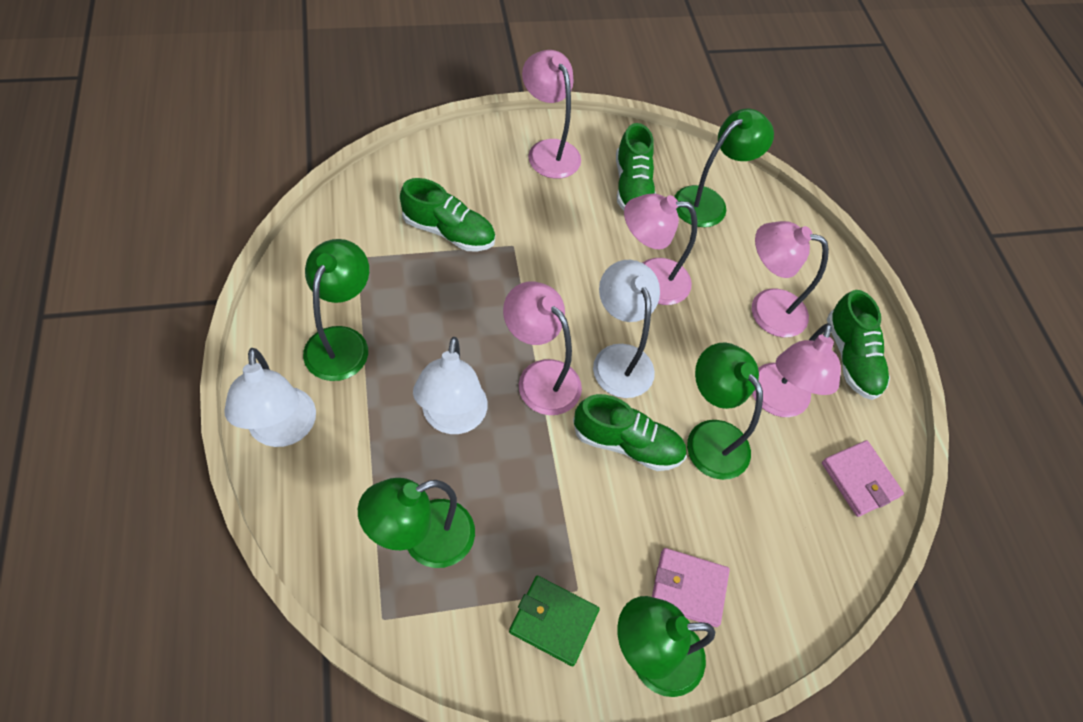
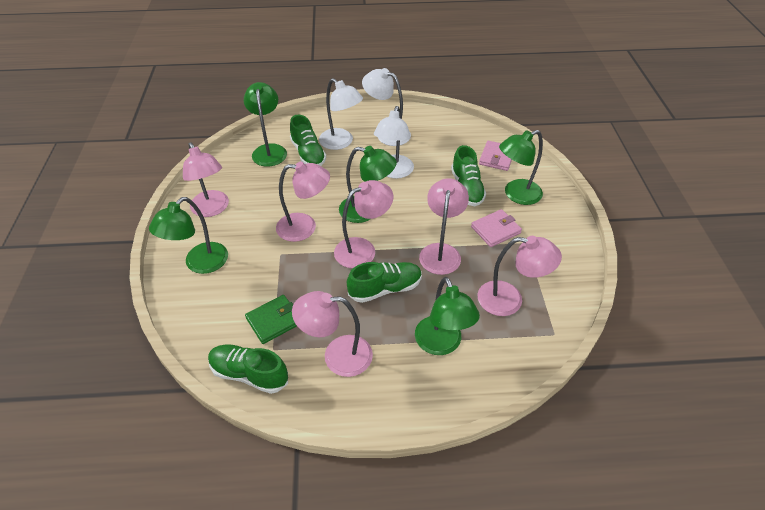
pink lamp: [503,281,582,415] [522,50,581,179] [624,193,697,305] [752,221,829,337] [752,323,841,417] = 5 -> [183,142,229,217] [276,161,330,242] [292,291,373,377] [334,180,393,268] [419,178,469,275] [478,236,562,316] = 6

